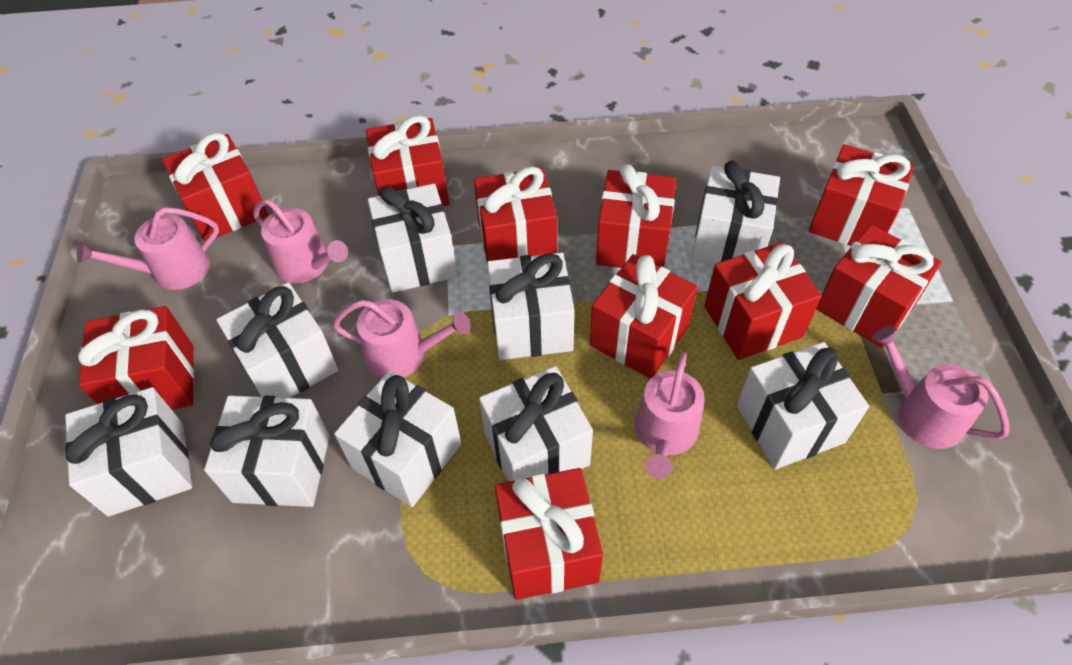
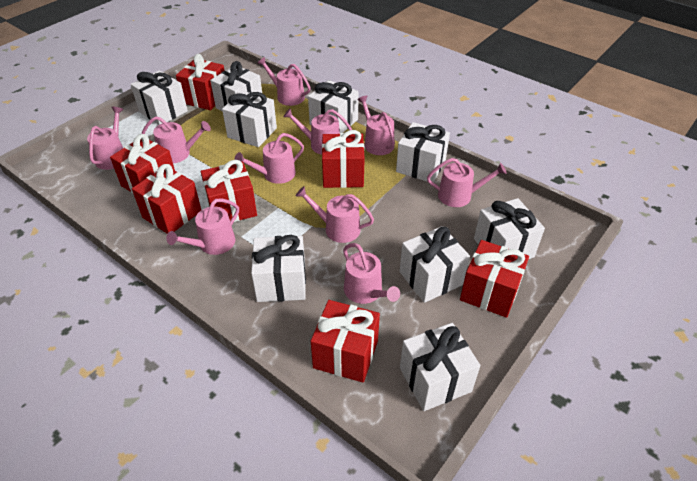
pink watering can: [77,207,219,290] [253,199,348,283] [332,299,471,378] [635,352,705,479] [872,326,1009,449] = 5 -> [87,107,123,170] [141,116,211,163] [166,198,239,255] [234,133,304,184] [257,57,311,106] [283,108,352,155] [296,186,374,243] [343,243,400,304] [357,95,395,155] [427,158,507,207] = 10
red gift: [78,306,194,410] [162,133,268,242] [366,115,449,207] [474,166,557,262] [495,468,603,600] [590,254,698,379] [596,164,676,268] [704,242,822,360] [809,144,914,246] [816,225,942,348] = 10 -> [110,134,175,194] [132,164,201,234] [176,54,225,110] [201,160,257,222] [311,300,380,383] [322,130,365,188] [460,240,529,318] = 7

